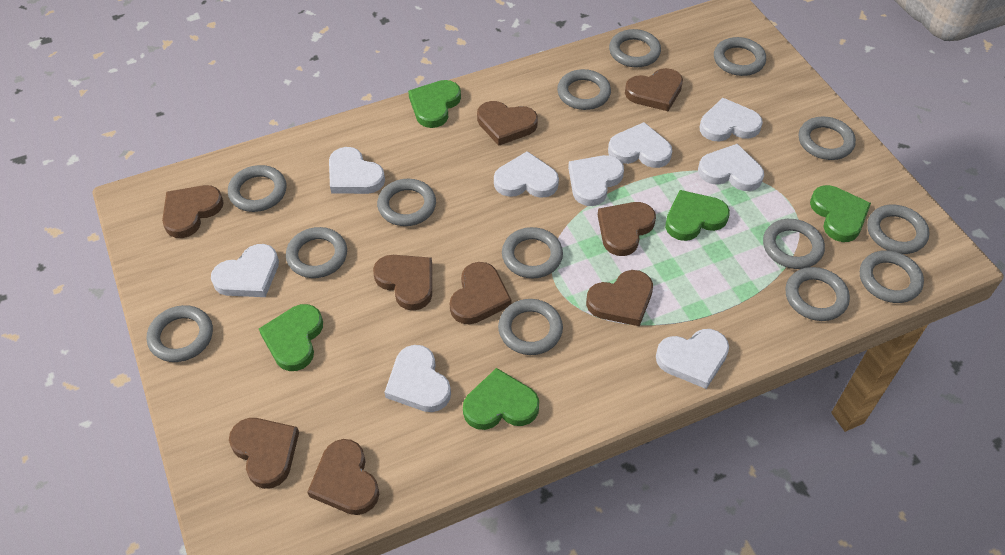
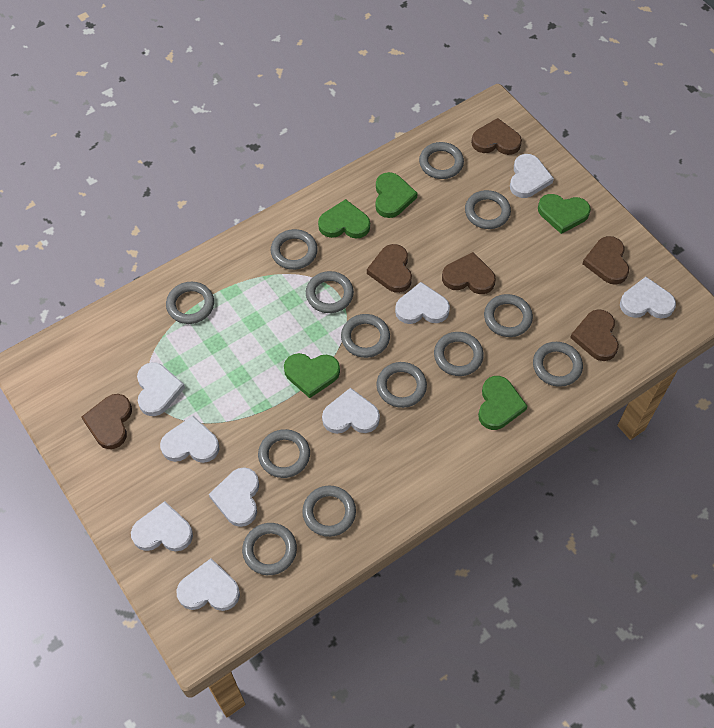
brown heart: [162,185,224,238] [229,418,299,489] [307,439,379,515] [373,255,432,311] [450,262,511,324] [477,101,538,146] [586,270,653,326] [598,202,656,256] [625,68,683,111] = 9 -> [82,394,132,449] [367,244,412,293] [442,252,496,294] [471,118,522,155] [570,309,619,361] [582,236,629,285] = 6
grey ring: [147,305,213,362] [228,165,286,212] [286,227,347,278] [377,179,436,226] [498,299,563,355] [502,227,563,278] [557,69,611,110] [609,29,661,67] [714,37,766,76] [763,219,825,269] [785,267,850,321] [799,117,856,160] [860,250,924,303] [867,205,929,254] = 14 -> [166,282,214,324] [242,523,297,575] [258,429,310,478] [271,229,318,270] [302,486,356,537] [306,271,354,313] [341,314,390,358] [376,362,427,408] [419,142,464,179] [434,332,484,376] [465,190,511,229] [484,294,533,337] [533,342,583,387] = 13

